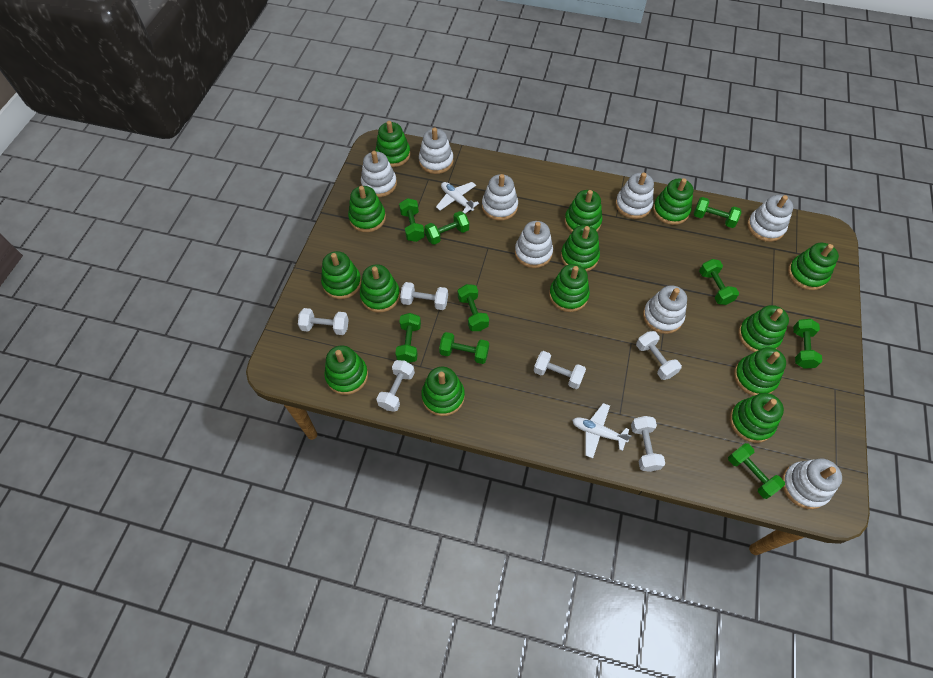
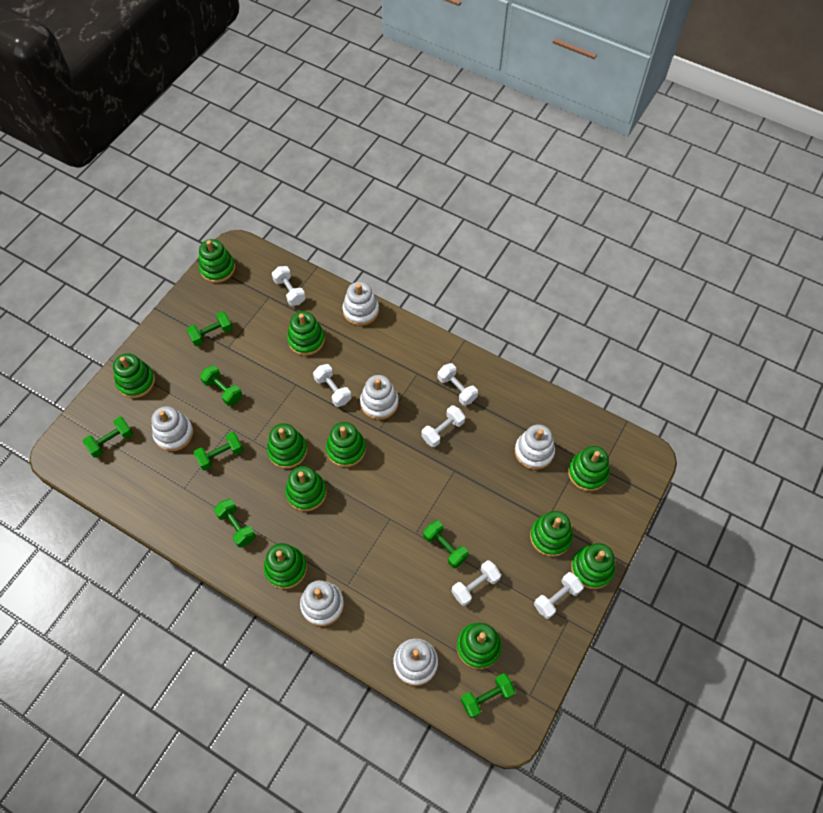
green dumbbell: [395,313,421,363] [399,198,425,242] [424,211,469,245] [439,332,489,364] [458,284,489,331] [694,197,741,228] [699,259,739,305] [728,443,785,499] [793,319,822,369] = 9 -> [83,417,133,458] [186,311,233,346] [194,432,243,470] [200,365,242,406] [214,499,256,547] [423,520,469,568] [461,673,516,718] = 7
green stacking toy: [321,251,361,299] [324,345,368,395] [348,186,386,232] [360,264,400,313] [375,121,410,167] [421,367,465,416] [549,264,590,312] [561,225,600,272] [564,190,602,232] [653,178,693,225] [730,393,784,443] [734,347,786,396] [738,305,789,352] [788,243,839,290] = 14 -> [113,353,155,398] [199,239,235,283] [264,543,307,589] [267,423,307,469] [285,466,327,511] [287,311,325,356] [326,422,366,467] [457,623,501,669] [530,511,573,557] [568,446,610,491] [571,543,615,589] = 11
white plane: [436,182,479,214] [572,403,632,458] = 2 -> none = 0
white stacking toy: [361,151,397,197] [419,128,453,174] [482,174,518,221] [515,221,553,268] [616,172,654,219] [643,285,687,334] [747,195,793,242] [782,458,842,509] = 8 -> [151,406,194,452] [300,580,344,626] [343,282,379,326] [360,375,399,420] [393,639,438,686] [515,424,555,470] = 6

